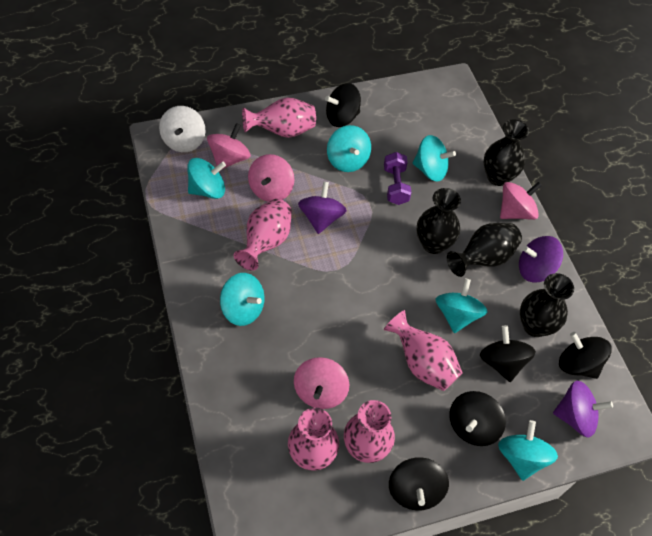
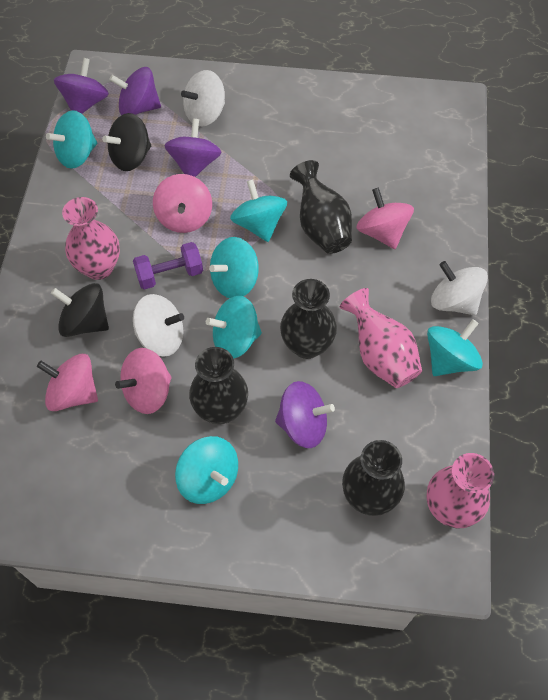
black spinning top: [325,83,361,127] [389,457,449,511] [449,391,506,446] [480,325,536,382] [559,332,612,379] = 5 -> [51,283,109,337] [102,113,151,171] = 2
pink vase: [234,199,292,271] [242,97,316,138] [288,408,339,471] [344,400,395,463] [384,310,463,391] = 5 -> [62,197,120,280] [340,288,422,388] [426,453,494,528] = 3
purple spinning top: [298,181,347,234] [519,236,563,282] [553,381,613,437] = 3 -> [54,58,109,114] [109,67,161,115] [164,119,222,177] [275,381,335,448] = 4
white spinning top: [159,106,206,152] = 1 -> [133,294,184,357] [181,70,225,127] [431,261,488,315] = 3

